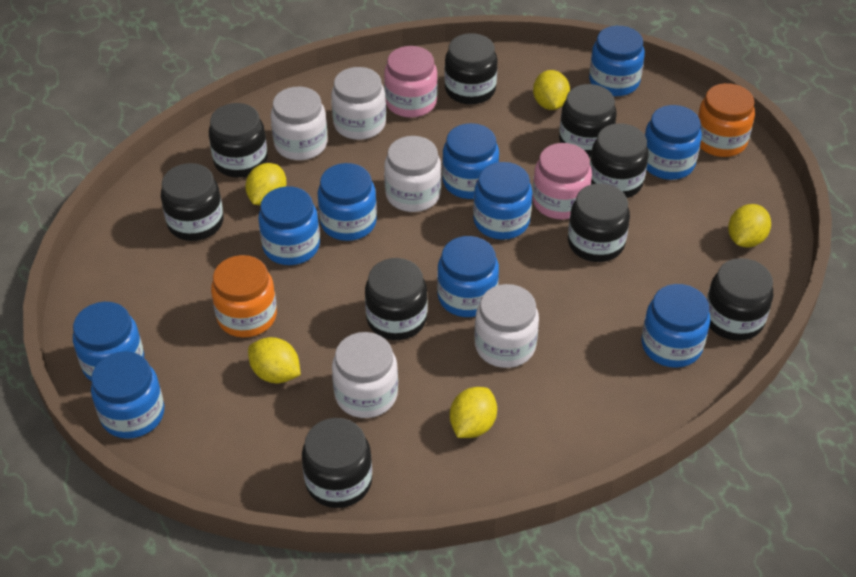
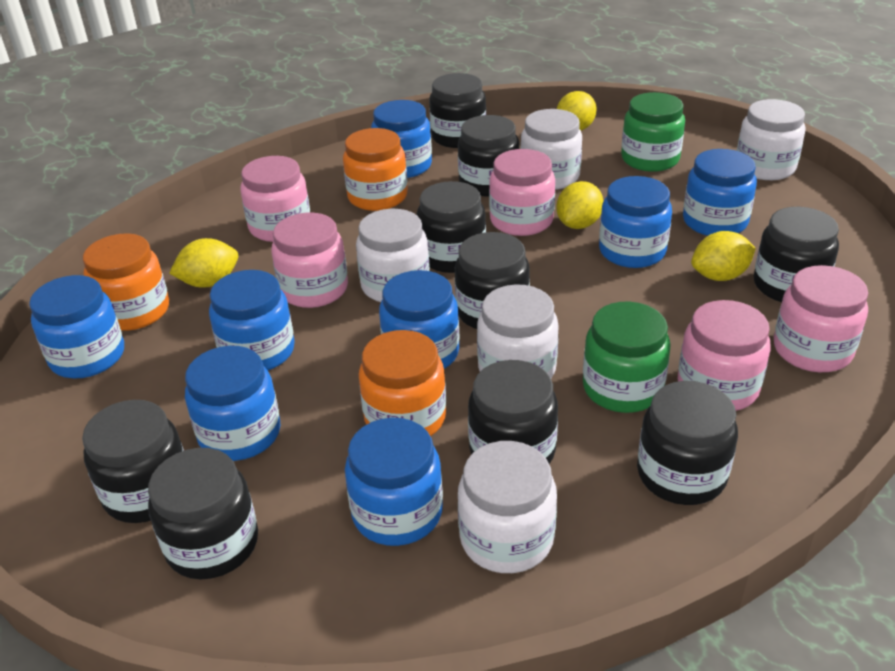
blue jar: [73,302,144,382] [91,351,164,439] [258,186,320,265] [317,163,377,241] [437,236,499,317] [442,123,499,199] [473,162,532,240] [589,26,645,96] [642,284,710,368] [645,105,702,180] = 10 -> [29,275,124,379] [185,346,280,461] [209,270,295,370] [345,418,443,546] [371,100,432,178] [379,270,460,369] [599,176,672,268] [683,149,757,236] = 8
green jar: none = 0 -> [583,302,670,413] [621,92,685,172] = 2
orange jar: [211,255,277,338] [698,83,755,157] = 2 -> [83,233,169,331] [343,128,408,211] [359,330,446,436] = 3
pink jar: [384,46,438,118] [532,143,592,220] = 2 -> [240,156,310,242] [271,213,348,308] [489,149,555,236] [678,300,771,411] [774,265,868,372] = 5
yellow lemon: [245,163,287,206] [248,337,301,383] [450,387,497,438] [533,70,570,110] [728,204,771,248] = 5 -> [169,238,238,288] [556,181,603,229] [557,91,597,131] [691,231,756,281] = 4

